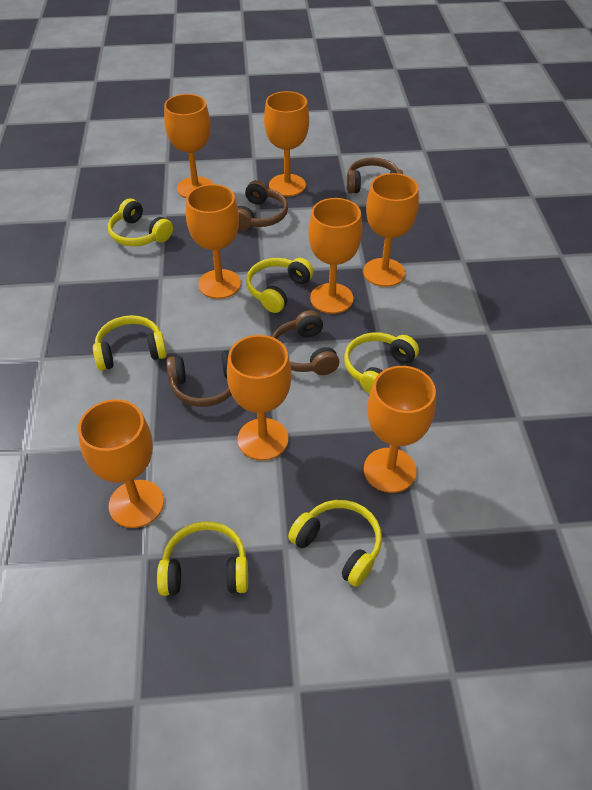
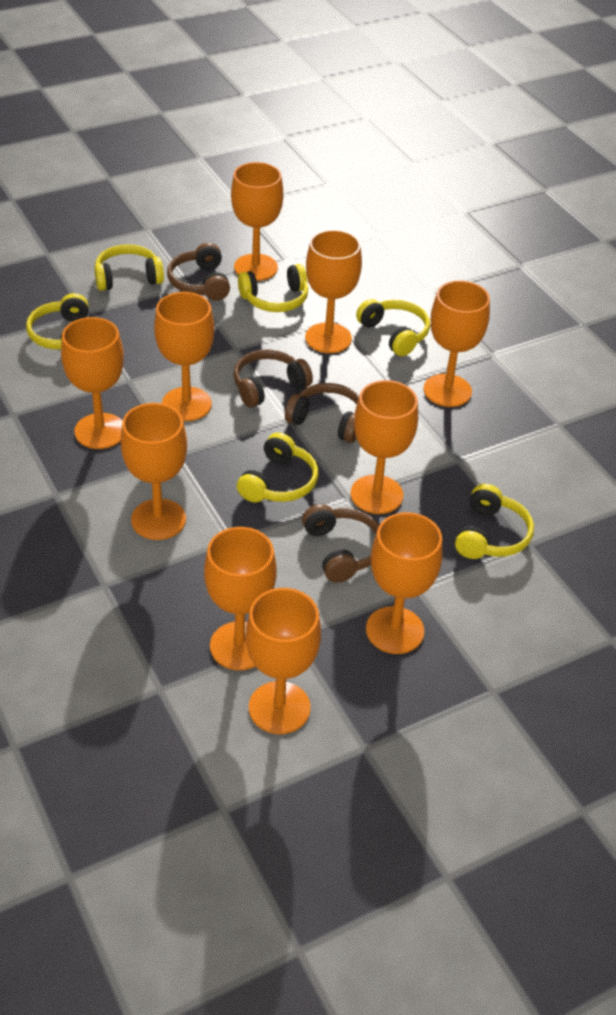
orange goblet: [78,399,164,528] [164,94,213,198] [186,184,241,299] [227,335,292,461] [264,91,309,197] [308,198,362,314] [363,173,419,287] [364,366,436,493] = 8 -> [61,317,124,449] [121,403,187,540] [154,292,214,421] [204,527,277,670] [231,162,283,281] [245,588,321,734] [305,230,362,353] [350,380,418,514] [366,512,443,654] [424,280,490,407] = 10

